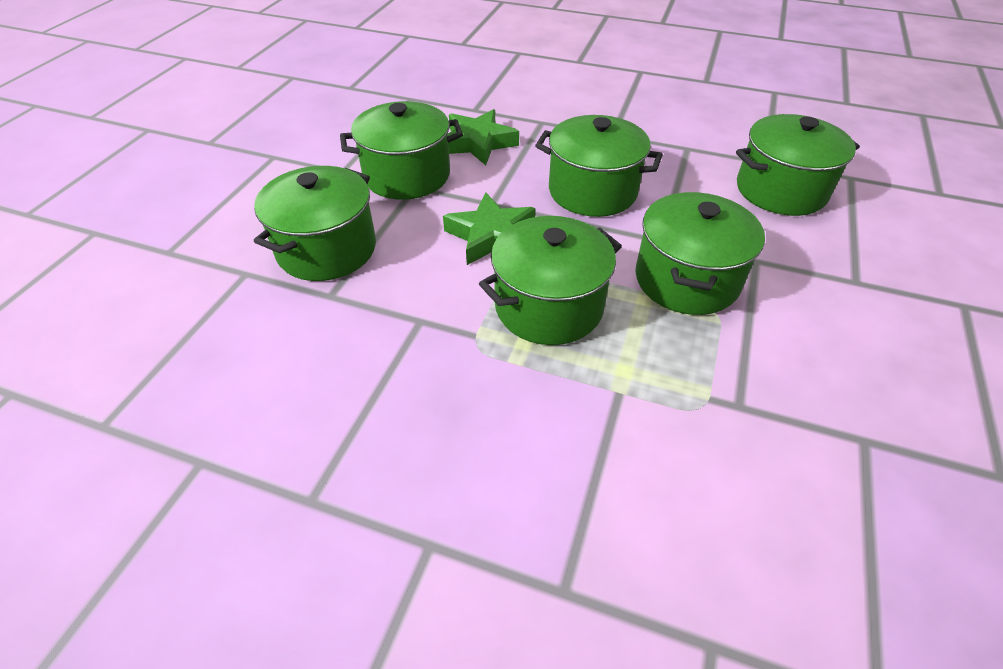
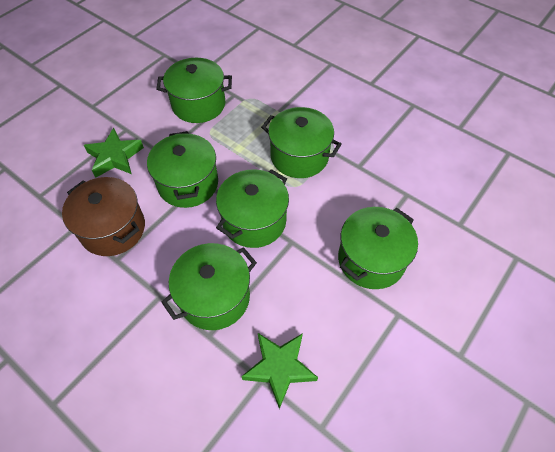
brown pot: none = 0 -> [62,177,145,256] = 1

